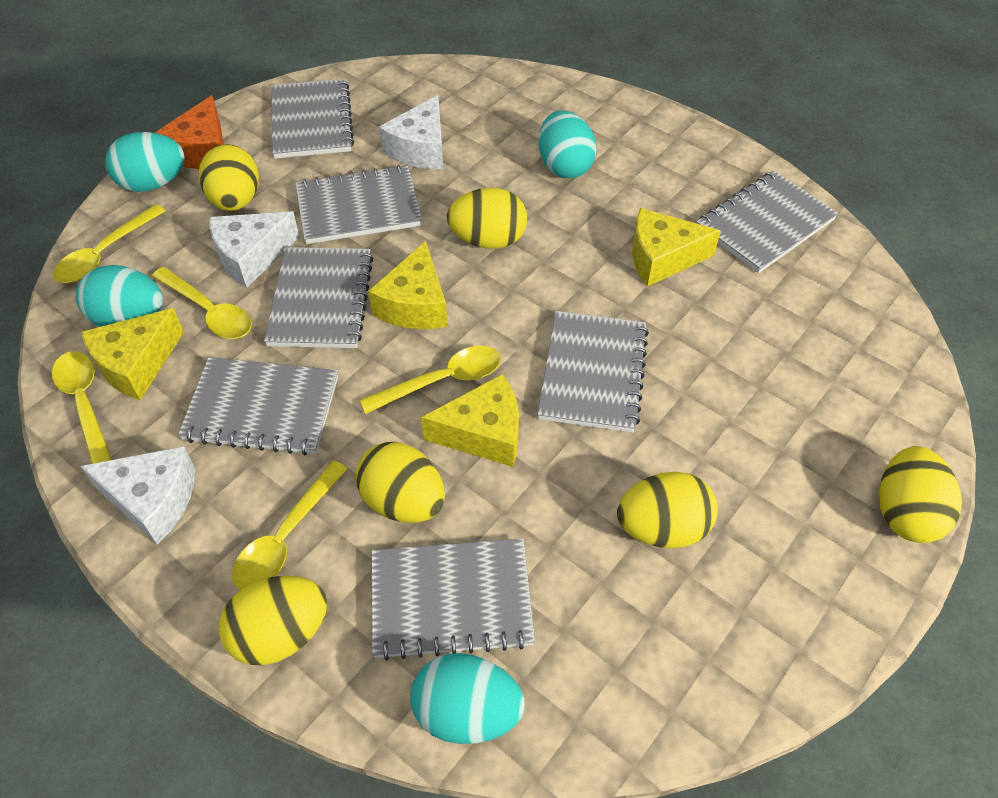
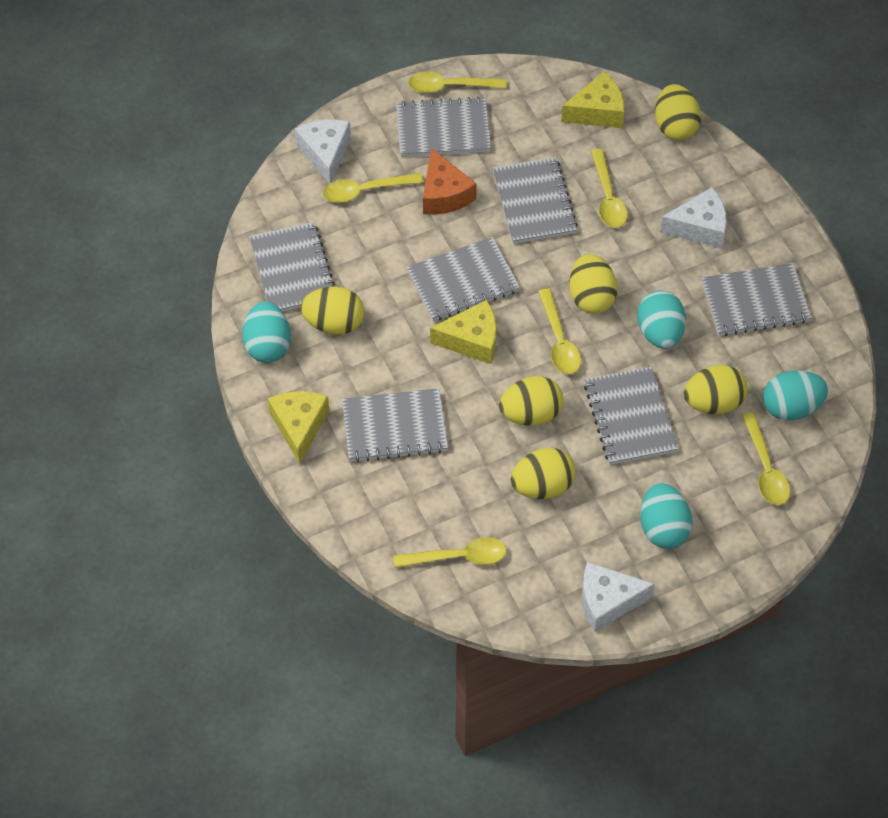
yellow cheese: [81,308,184,400] [368,241,448,329] [421,374,519,467] [632,208,721,287] = 4 -> [267,391,329,464] [430,300,496,364] [561,71,624,128] = 3
yellow spoon: [52,351,112,464] [53,204,166,283] [152,267,252,339] [232,460,348,590] [360,346,501,414] = 5 -> [323,173,423,203] [393,537,507,568] [408,72,507,93] [538,289,581,374] [591,149,628,228] [742,412,790,505] = 6

